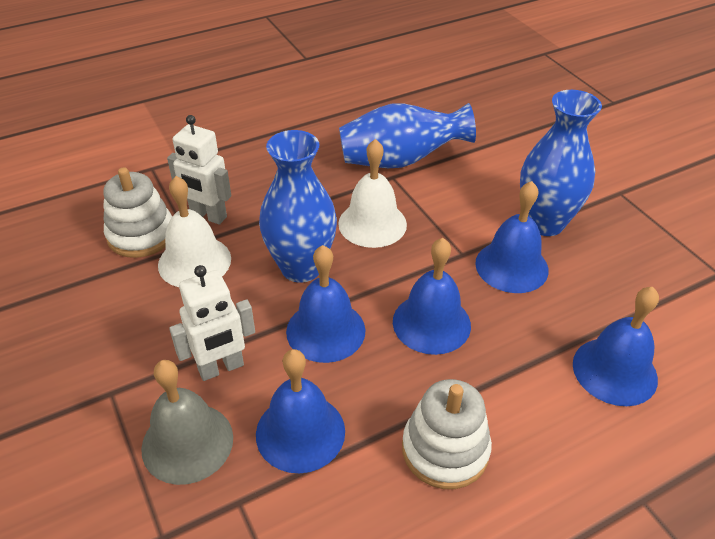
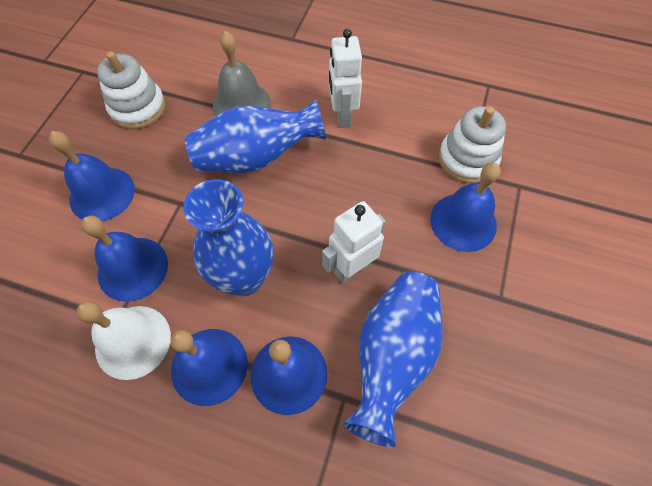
white bell: [158,176,231,287] [338,139,407,248] = 2 -> [76,301,171,380] = 1

